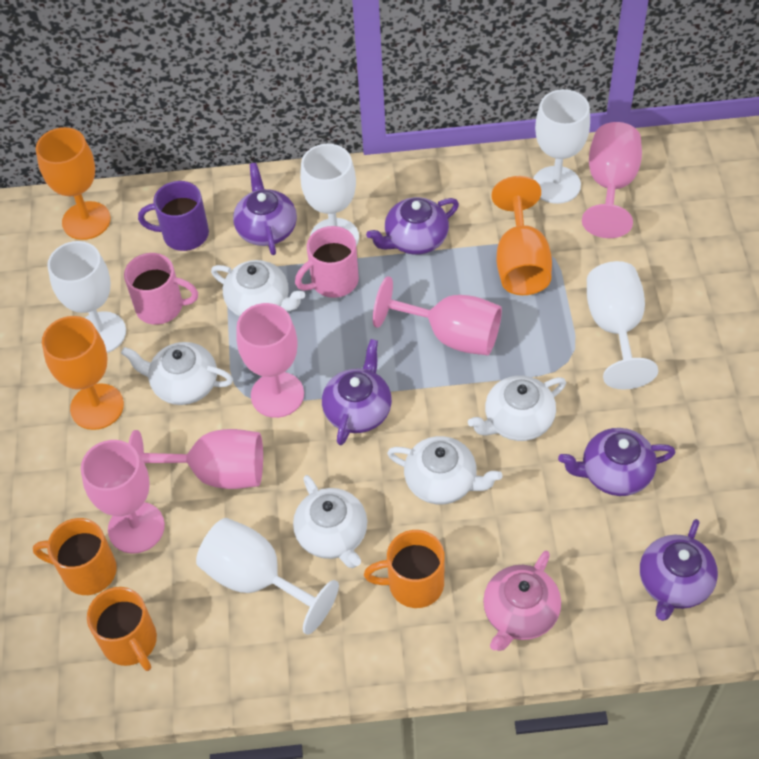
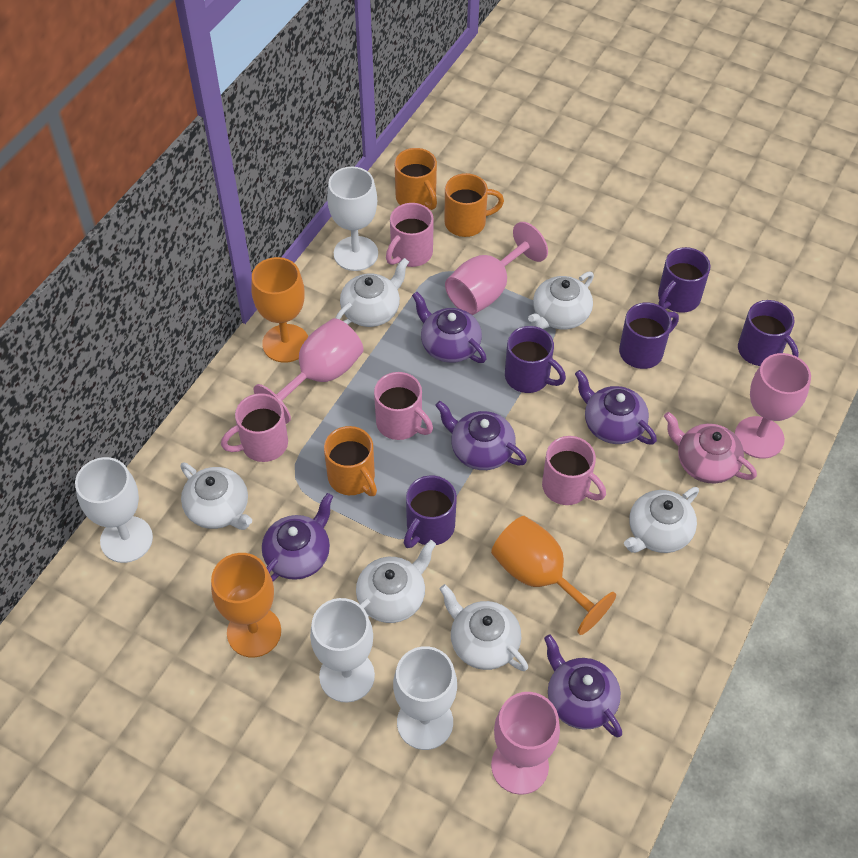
pink goblet: [81,440,165,554] [129,429,263,489] [236,303,304,418] [373,276,502,356] [582,122,642,238] = 5 -> [254,318,364,424] [445,222,548,315] [491,692,560,795] [735,353,811,459] = 4
pink mug: [124,253,198,324] [295,226,359,298] = 2 -> [221,393,288,462] [374,372,433,440] [386,203,434,267] [542,436,606,505] = 4
purple mug: [138,181,209,251] = 1 -> [404,475,457,548] [505,326,566,393] [619,302,679,369] [658,247,710,313] [738,300,799,366] = 5
white goblet: [47,241,126,353] [196,518,339,635] [300,144,359,246] [533,89,590,204] [587,261,658,390] = 5 -> [75,457,153,563] [310,598,375,702] [327,167,378,271] [393,646,457,750] = 4
white teapot: [121,342,233,405] [211,260,305,316] [293,475,367,568] [387,436,502,504] [468,376,566,441] = 5 -> [180,463,252,530] [335,258,409,327] [356,540,436,623] [440,584,528,671] [528,272,594,329] [624,487,699,553] = 6

